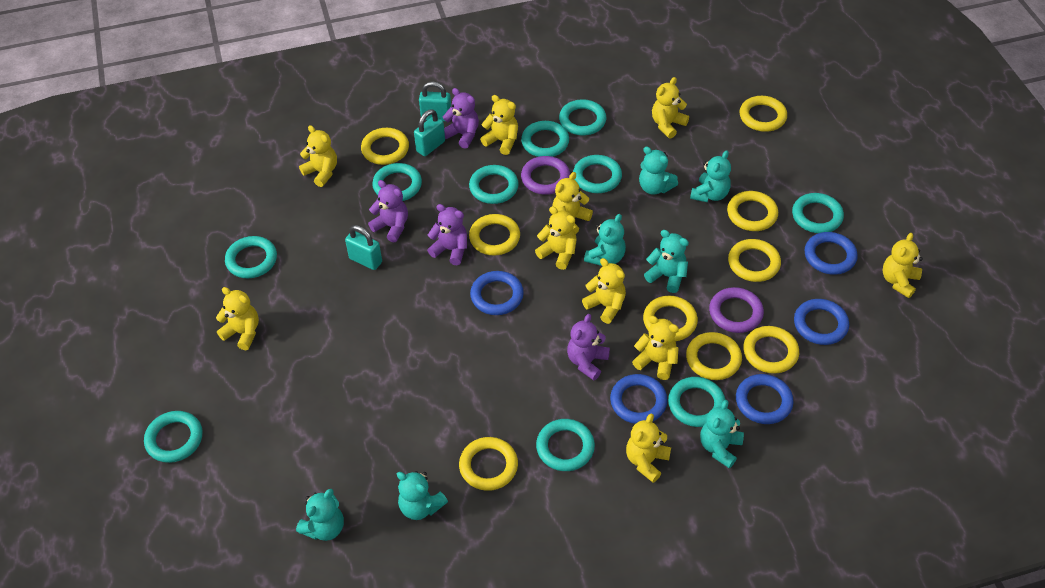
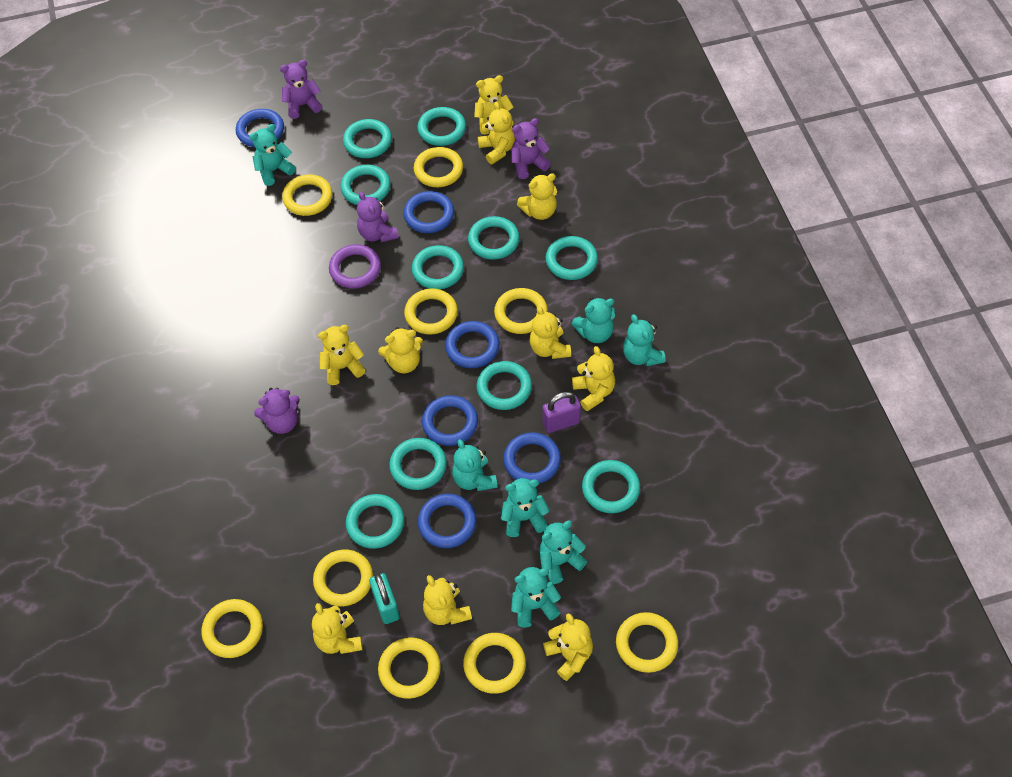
blue ring: [470,271,524,315] [610,374,668,424] [736,374,793,424] [794,299,849,345] [804,232,858,275] = 5 -> [236,109,284,147] [403,191,454,233] [418,494,476,548] [422,395,478,446] [445,321,500,368] [503,433,561,484] = 6
purple padlock: none = 0 -> [542,391,581,433] = 1
purple ring: [521,156,570,195] [709,287,764,333] = 2 -> [329,244,381,288] = 1
turquoise padlock: [345,225,382,270] [414,109,445,156] [419,81,451,121] = 3 -> [369,573,400,624] = 1

